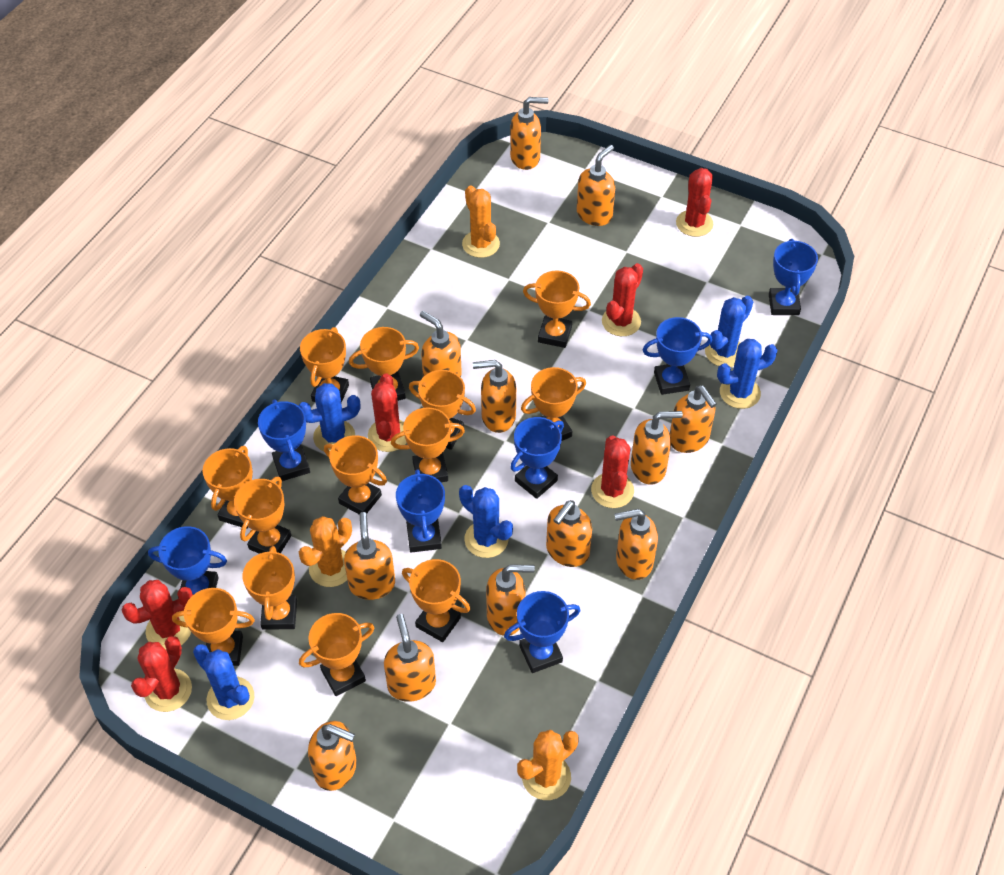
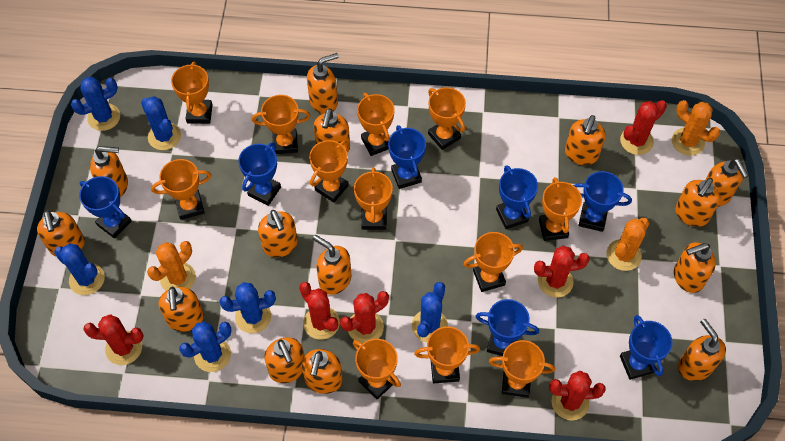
blue cactus: [193,644,254,720] [298,383,360,451] [459,485,513,558] [705,296,753,367] [717,339,778,409] = 5 -> [54,243,105,295] [71,77,120,131] [141,96,181,150] [179,321,231,372] [220,282,276,333] [412,282,448,342] = 6
orange soap dispenser: [308,721,357,791] [344,512,395,600] [384,614,436,702] [420,311,462,377] [473,360,516,433] [486,565,535,636] [510,97,548,170] [546,500,592,567] [577,145,615,226] [614,509,658,580] [631,411,683,485] [670,385,717,453] = 12 -> [37,210,85,256] [90,146,128,197] [159,287,204,332] [258,210,298,257] [264,337,304,383] [301,349,343,394] [307,53,339,114] [313,235,351,295] [314,108,350,153] [565,115,605,165] [674,242,716,293] [675,178,720,227] [678,319,726,381] [705,158,749,207] = 14
orange trophy: [172,588,255,666] [202,446,253,529] [234,476,292,554] [242,546,297,630] [299,613,375,696] [300,327,349,403] [324,435,387,514] [349,327,419,401] [391,407,465,482] [402,559,470,642] [409,370,476,450] [521,367,586,441] [523,270,591,348] = 13 -> [151,159,211,220] [171,62,213,124] [252,95,310,154] [309,140,349,203] [353,339,401,400] [354,167,393,230] [357,93,395,156] [414,326,480,383] [428,87,466,150] [463,232,523,292] [489,340,555,398] [539,177,582,241] = 12

